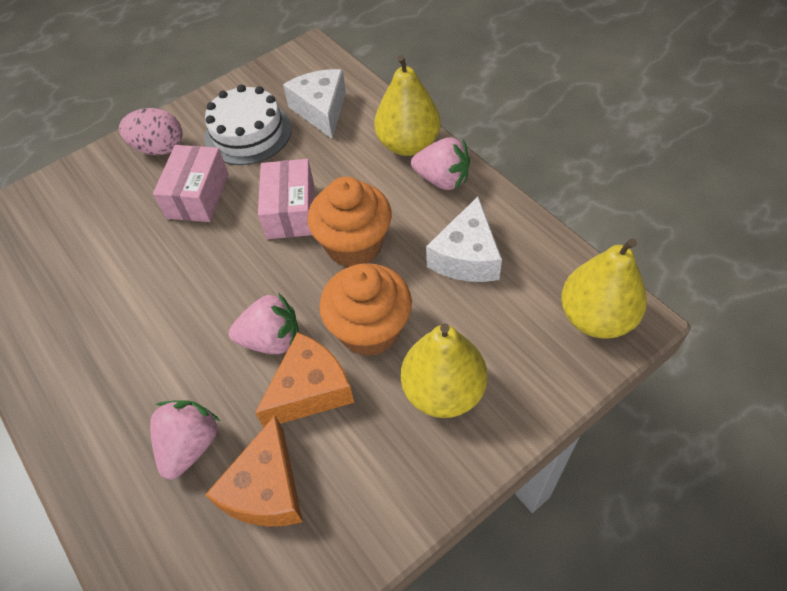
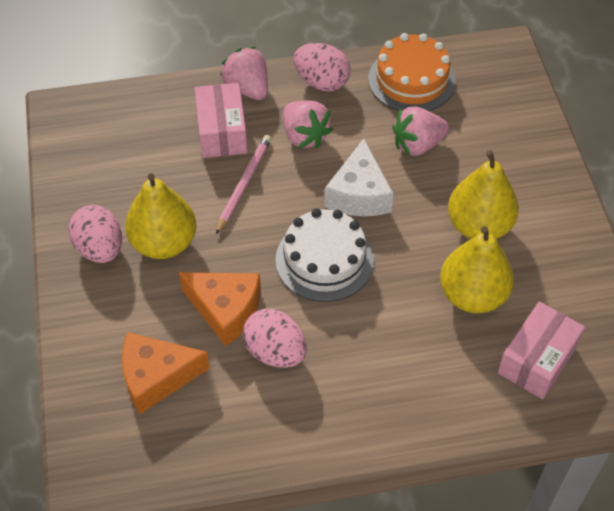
orange cake: none = 0 -> [368,33,456,111] = 1
orange cupcake: [308,177,392,267] [319,263,412,356] = 2 -> none = 0
pink egg: [119,108,182,155] = 1 -> [68,205,122,263] [243,309,307,368] [294,43,350,92] = 3
pink pencil: none = 0 -> [216,135,271,234] = 1
white cheese: [283,69,346,139] [426,197,502,282] = 2 -> [324,139,393,216] = 1

